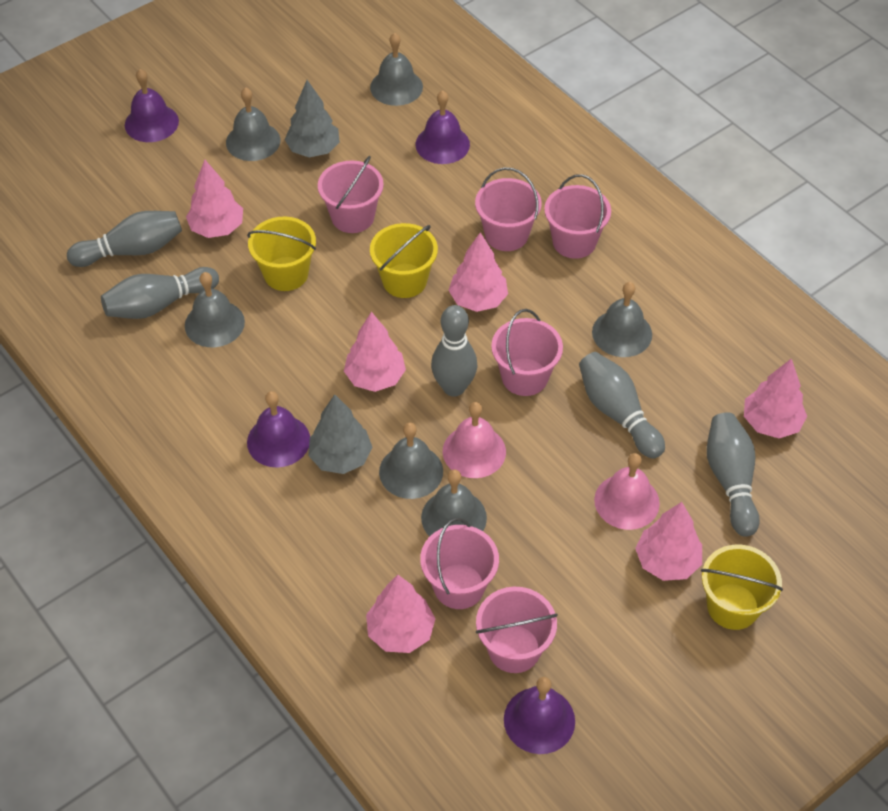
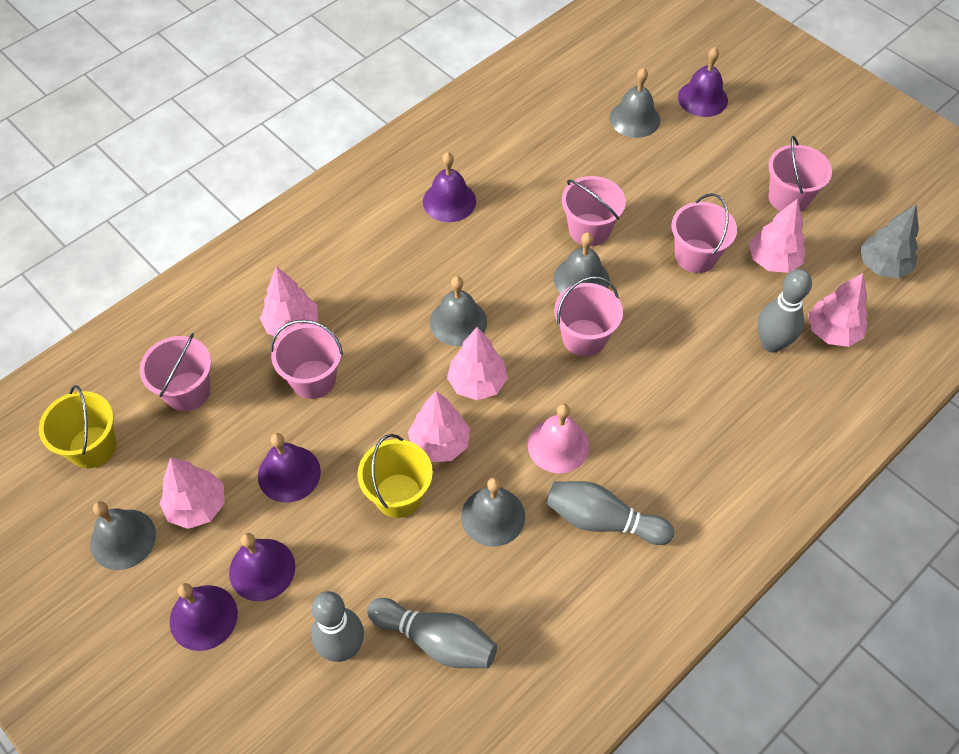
grey bell: [185,272,245,347] [226,87,280,161] [370,33,423,106] [379,423,443,499] [421,469,487,537] [592,282,652,357] = 6 -> [90,501,156,570] [430,276,487,346] [461,478,525,547] [553,232,610,294] [609,68,660,138] = 5
grey bowling pin: [67,211,182,267] [101,267,219,319] [431,305,477,397] [579,352,665,459] [707,412,760,537] = 5 -> [311,591,364,662] [367,598,497,668] [546,481,674,545] [758,269,812,353] = 4
grey tree: [285,80,340,158] [308,394,373,474] = 2 -> [860,205,919,279] = 1
pink bell: [443,402,506,478] [594,453,660,530] = 2 -> [528,404,589,473] = 1
purple bell: [125,69,179,142] [247,391,310,468] [415,90,470,164] [504,677,575,754] = 4 -> [170,583,238,651] [229,533,295,601] [258,433,321,503] [423,152,476,222] [678,47,728,117] = 5
yellow bucket: [247,217,316,291] [370,223,438,298] [701,545,783,630] = 3 -> [39,385,116,468] [357,434,433,518] = 2

